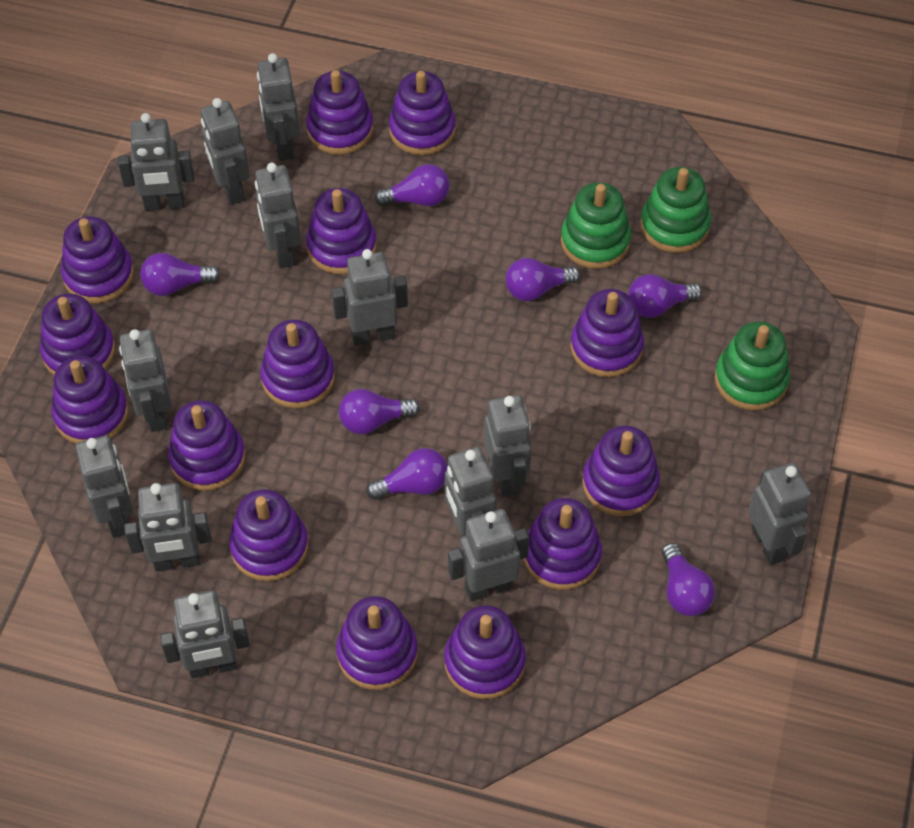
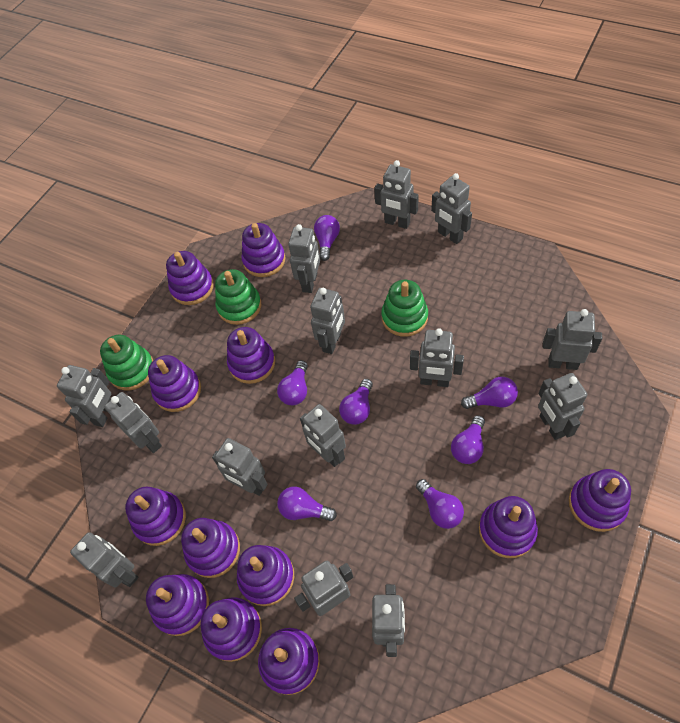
grey robot: [76,435,133,538] [118,113,194,211] [119,329,172,432] [124,483,212,572] [160,590,250,678] [201,98,250,205] [255,163,301,268] [257,53,300,161] [331,249,408,346] [445,447,496,536] [448,509,529,601] [484,395,531,497] [748,463,811,565] = 13 -> [57,365,111,427] [70,532,138,588] [104,392,162,453] [212,438,268,496] [288,224,320,293] [294,561,353,616] [300,404,346,467] [310,288,345,354] [372,584,405,657] [374,160,419,229] [410,328,464,387] [431,173,472,244] [538,373,587,440] [543,309,602,370] = 14
purple stacking toy: [40,294,115,375] [51,356,129,444] [61,217,134,303] [168,400,245,490] [229,489,308,581] [260,319,335,408] [306,70,373,154] [306,188,377,274] [336,596,418,690] [389,71,456,155] [444,605,526,699] [524,498,602,590] [570,289,644,377] [582,425,660,516] = 14 -> [125,487,186,546] [146,574,209,636] [148,355,201,412] [166,251,214,305] [181,518,240,578] [200,598,262,662] [227,327,275,384] [237,545,294,606] [241,223,285,277] [258,628,320,695] [479,496,538,558] [569,469,631,532] = 12

